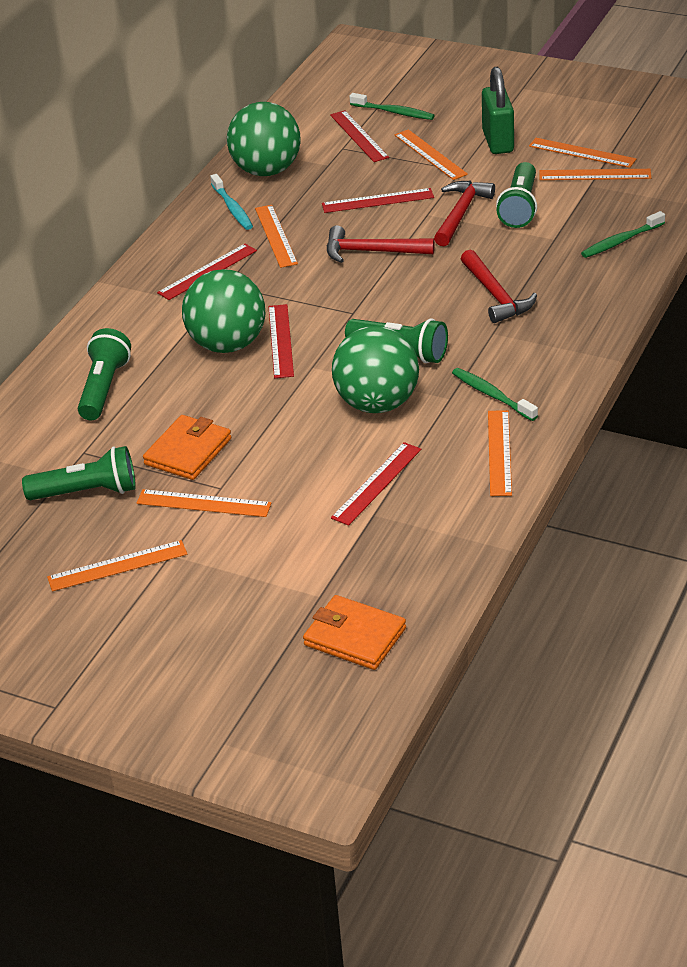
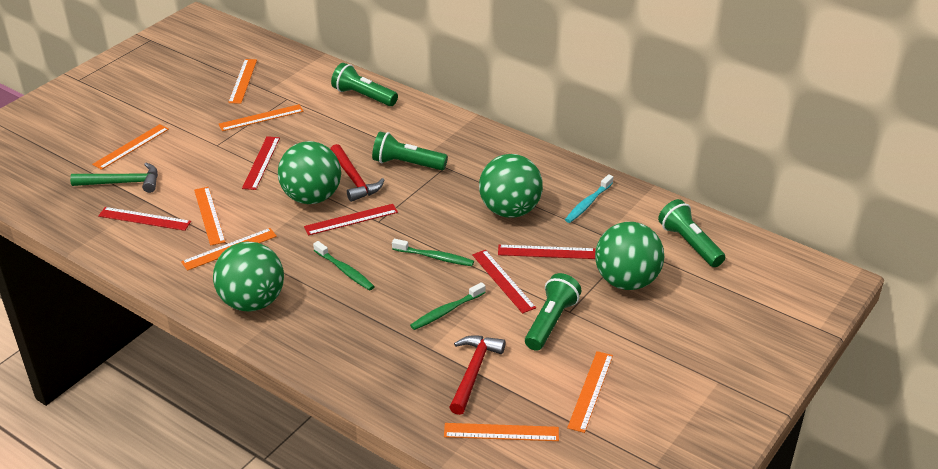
green ball: [182,269,265,353] [227,102,301,176] [332,326,419,413] = 3 -> [213,242,284,312] [278,141,341,204] [479,154,543,218] [595,222,664,290] = 4
green hammer: none = 0 -> [70,163,158,193] = 1
green padlock: [482,67,514,154] = 1 -> none = 0
orange wallet: [143,415,231,480] [303,595,406,670] = 2 -> none = 0
red hammer: [327,225,434,263] [434,181,495,247] [461,249,537,323] = 3 -> [330,144,384,202] [449,335,506,415] = 2

